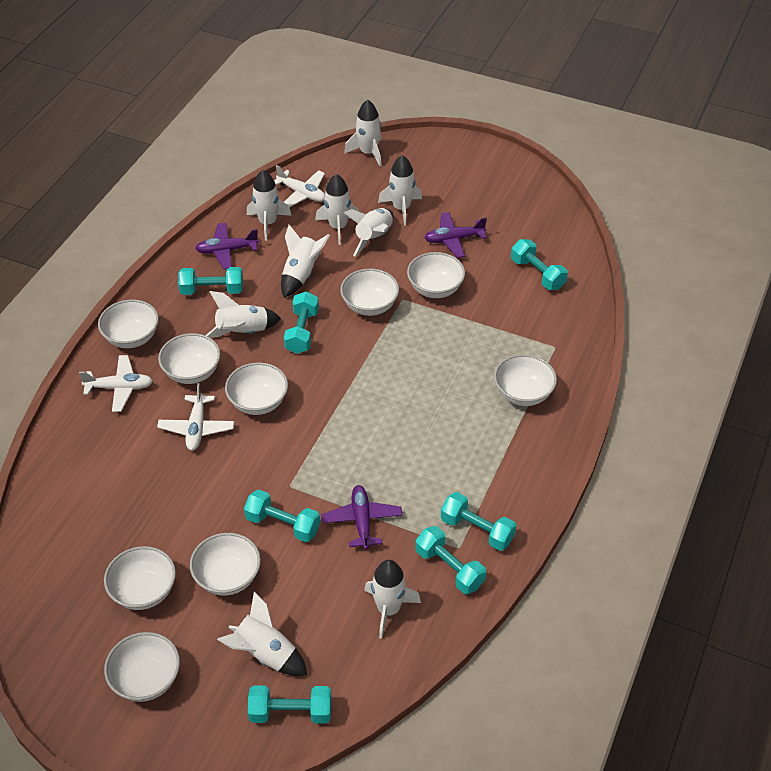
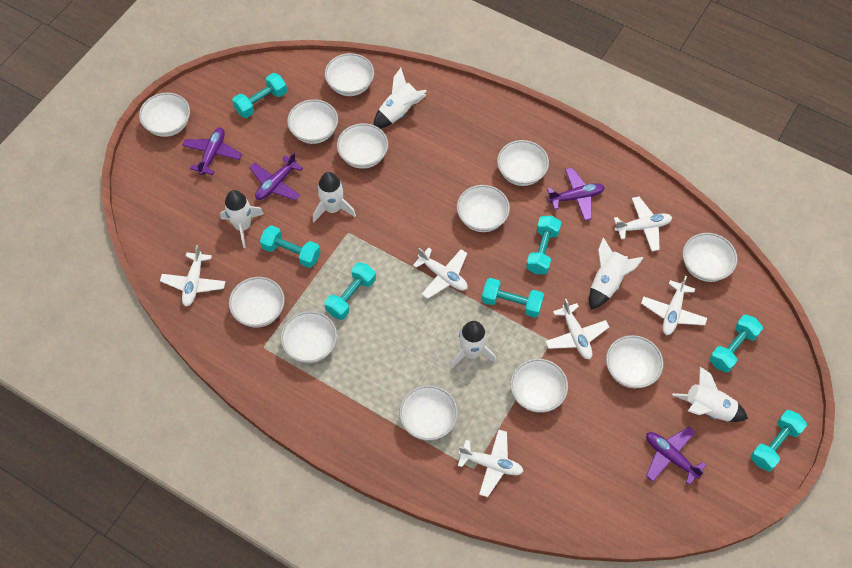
purple plane: [195,223,259,270] [321,485,402,550] [425,212,487,258] = 3 -> [182,128,242,175] [249,152,303,201] [547,168,605,221] [646,427,706,485] = 4
white bowl: [98,300,159,348] [104,546,176,610] [104,632,180,702] [158,333,220,384] [190,533,261,596] [225,362,288,415] [340,269,399,316] [407,252,465,298] [494,354,557,406] = 9 -> [139,92,190,137] [229,277,285,328] [281,311,337,363] [287,99,338,144] [325,53,374,96] [337,123,388,169] [399,385,458,441] [457,185,510,232] [497,140,549,186] [510,359,568,413] [606,335,663,388] [682,233,738,282] = 12
white plane: [79,355,153,412] [157,383,234,451] [274,165,325,207] = 3 -> [160,245,226,306] [413,248,468,299] [458,429,524,497] [545,299,609,359] [614,197,672,251] [641,276,707,335] = 6
white rocket: [205,291,281,338] [217,591,307,676] [247,170,292,241] [281,225,330,298] [315,174,359,245] [344,100,381,166] [344,208,394,256] [364,560,421,639] [378,155,422,226] = 9 -> [220,190,264,248] [313,172,356,222] [373,68,426,129] [451,321,496,368] [589,237,643,310] [673,367,748,422] = 6

